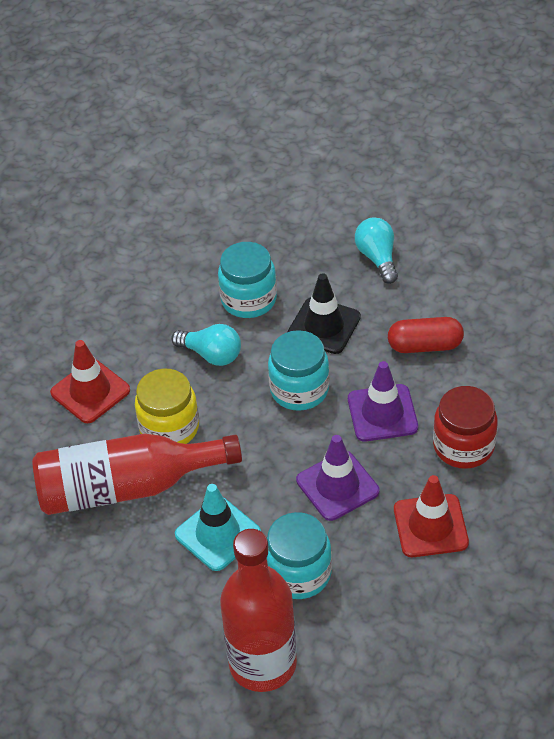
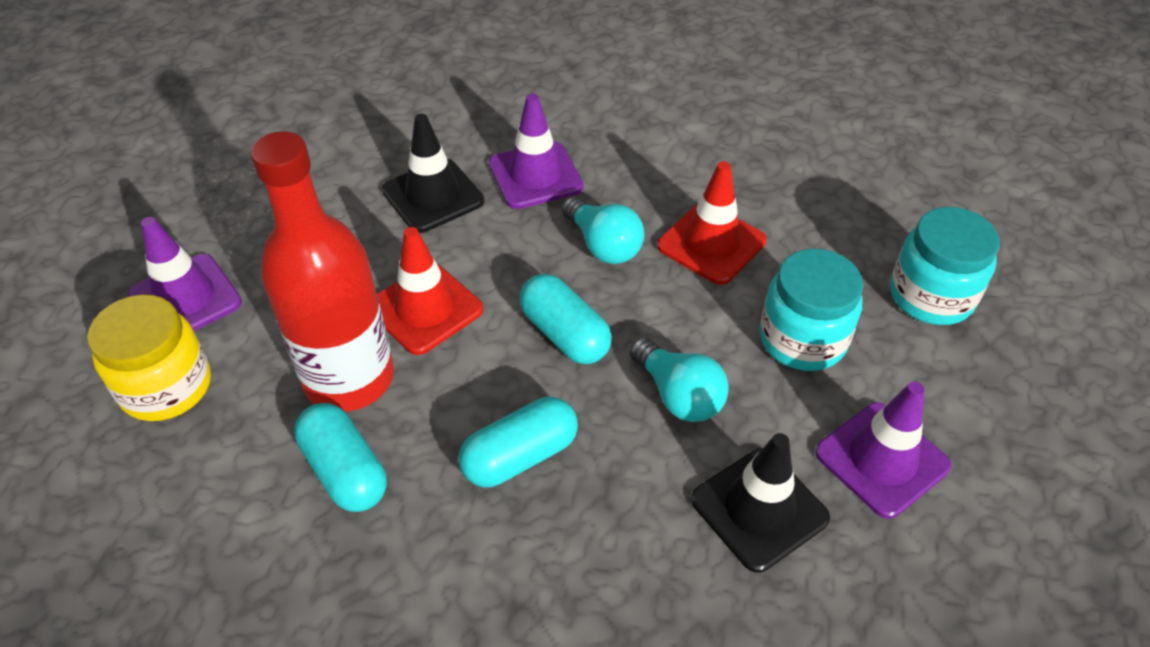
black traffic cone: [288,273,361,354] = 1 -> [382,114,484,233] [691,433,830,573] = 2
purple traffic cone: [296,435,379,521] [348,361,418,442] = 2 -> [128,217,242,331] [489,94,584,209] [815,382,951,519] = 3
red bottle: [32,434,242,515] [220,529,297,692] = 2 -> [251,131,394,412] = 1
red capsule: [388,317,464,353] = 1 -> none = 0
red jar: [433,386,498,469] = 1 -> none = 0
turquoise capsule: none = 0 -> [294,403,387,512] [459,397,578,487] [520,274,612,364] = 3
turquoise jar: [218,242,277,318] [267,512,332,599] [268,330,330,411] = 3 -> [760,248,863,371] [890,207,1000,325] = 2
turquoise traffic cone: [175,484,261,571] = 1 -> none = 0

